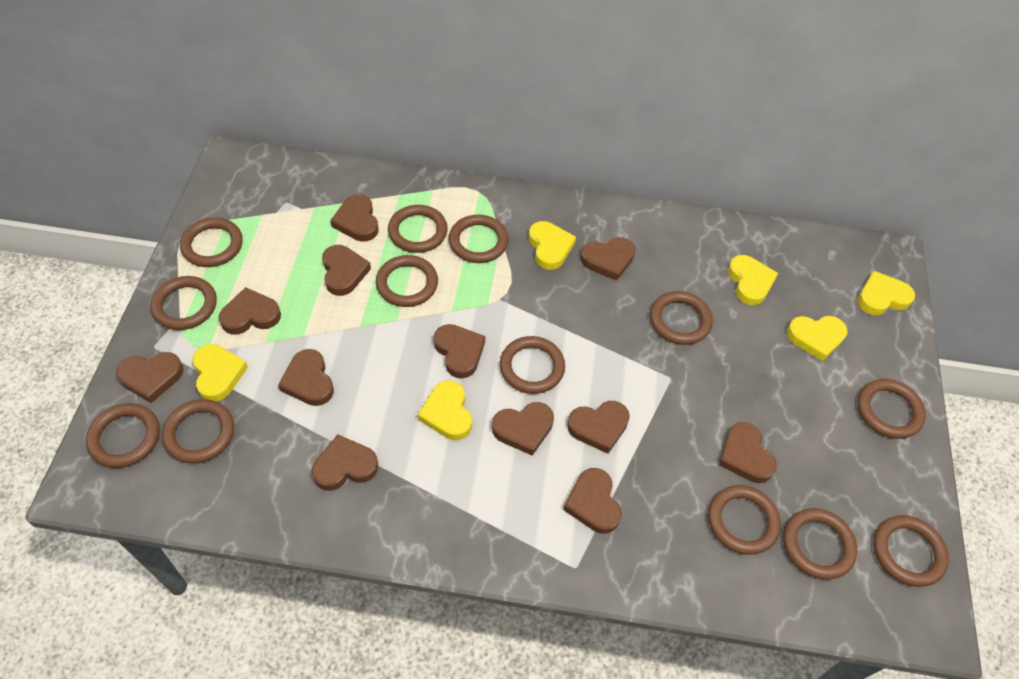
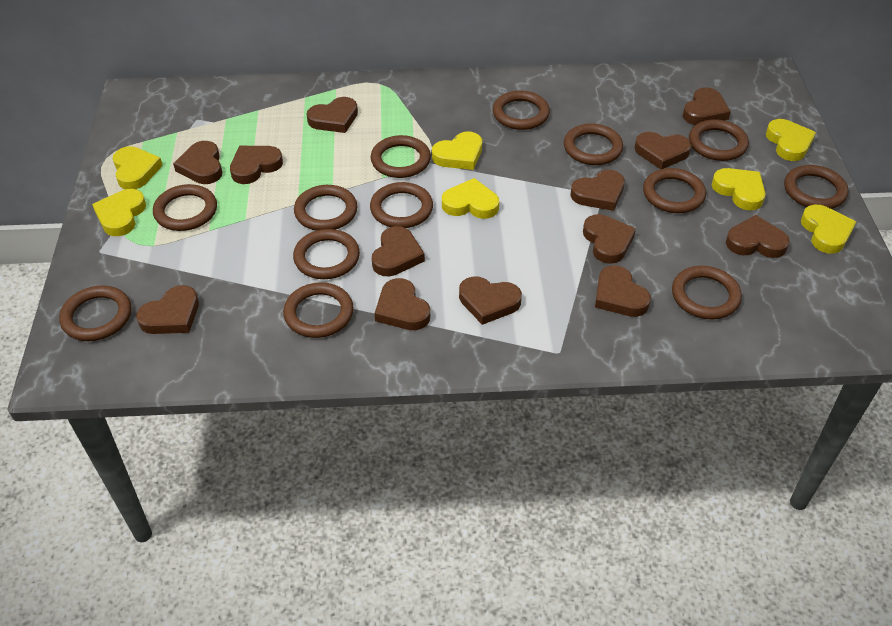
brown heart: [116,352,184,403] [219,287,281,335] [278,349,334,406] [312,435,378,491] [322,245,371,296] [330,194,378,242] [434,324,485,378] [492,402,554,456] [563,468,622,534] [567,401,630,454] [581,237,636,281] [719,422,777,483] = 12 -> [136,285,199,334] [173,141,222,184] [230,146,283,184] [307,97,358,133] [372,226,425,277] [374,278,430,330] [459,277,522,325] [571,170,625,211] [583,214,636,264] [595,265,651,317] [635,132,691,169] [683,87,731,125] [726,215,790,258] = 13
yellow heart: [192,344,248,401] [418,380,472,440] [529,221,576,270] [728,255,778,305] [787,316,848,361] [858,271,915,315] = 6 -> [92,189,146,236] [113,146,163,189] [432,131,482,170] [442,178,499,219] [712,168,766,210] [766,119,816,161] [801,205,856,254] = 7

